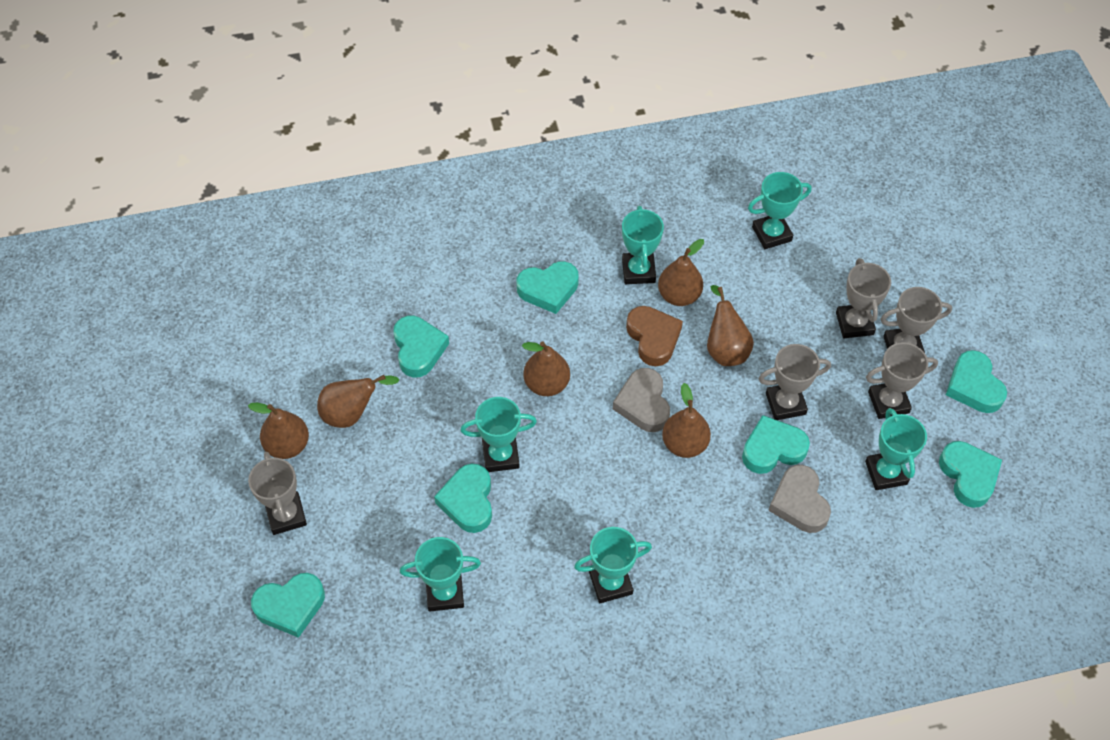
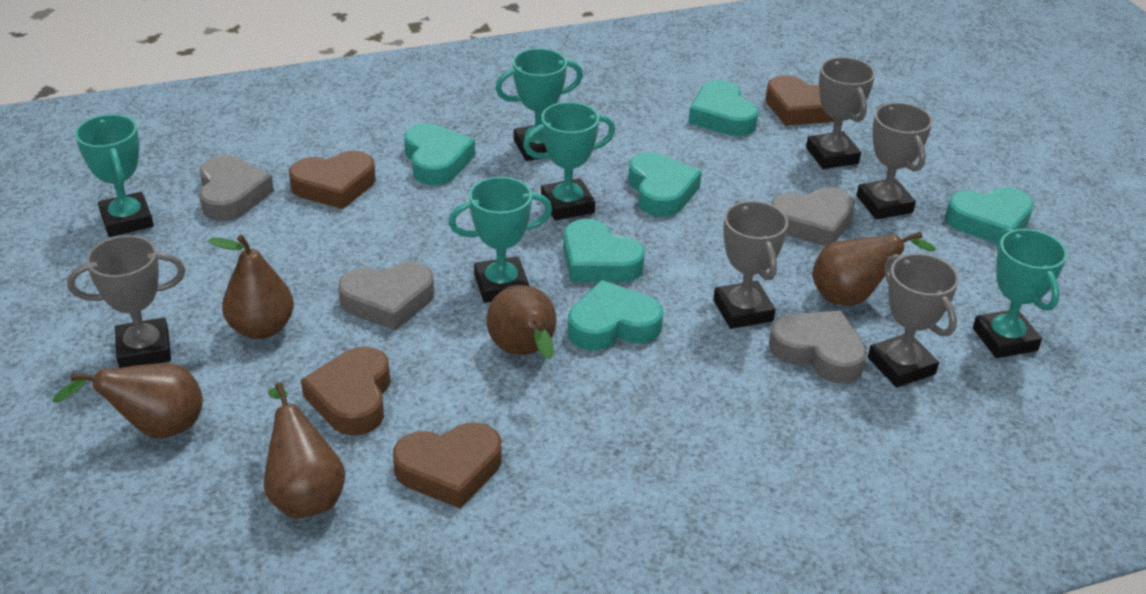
brown heart: [626,306,683,366] = 1 -> [289,151,376,209] [301,346,390,436] [393,423,502,509] [765,75,834,126] = 4
brown pear: [248,403,309,459] [317,375,399,428] [522,341,570,396] [658,239,704,306] [662,383,711,458] [707,285,754,366] = 6 -> [52,363,203,438] [208,235,294,339] [264,383,345,519] [486,285,557,359] [812,231,936,305] = 5
grey heart: [613,368,670,432] [768,465,831,533] = 2 -> [199,155,274,221] [338,262,434,331] [769,310,867,383] [771,187,855,246] = 4
turquoise heart: [251,573,325,638] [393,316,449,377] [434,464,492,533] [516,261,579,314] [742,415,810,474] [939,441,1002,508] [946,350,1007,413] = 7 -> [404,123,475,185] [563,219,645,282] [568,280,663,350] [628,152,702,217] [688,80,758,136] [945,187,1034,243] = 6
turquoise trophy: [400,537,481,612] [460,397,537,472] [574,527,652,603] [622,206,664,284] [748,172,812,249] [865,408,927,490] = 6 -> [75,114,154,237] [448,177,552,303] [495,48,583,161] [523,102,615,221] [973,228,1067,358] = 5

